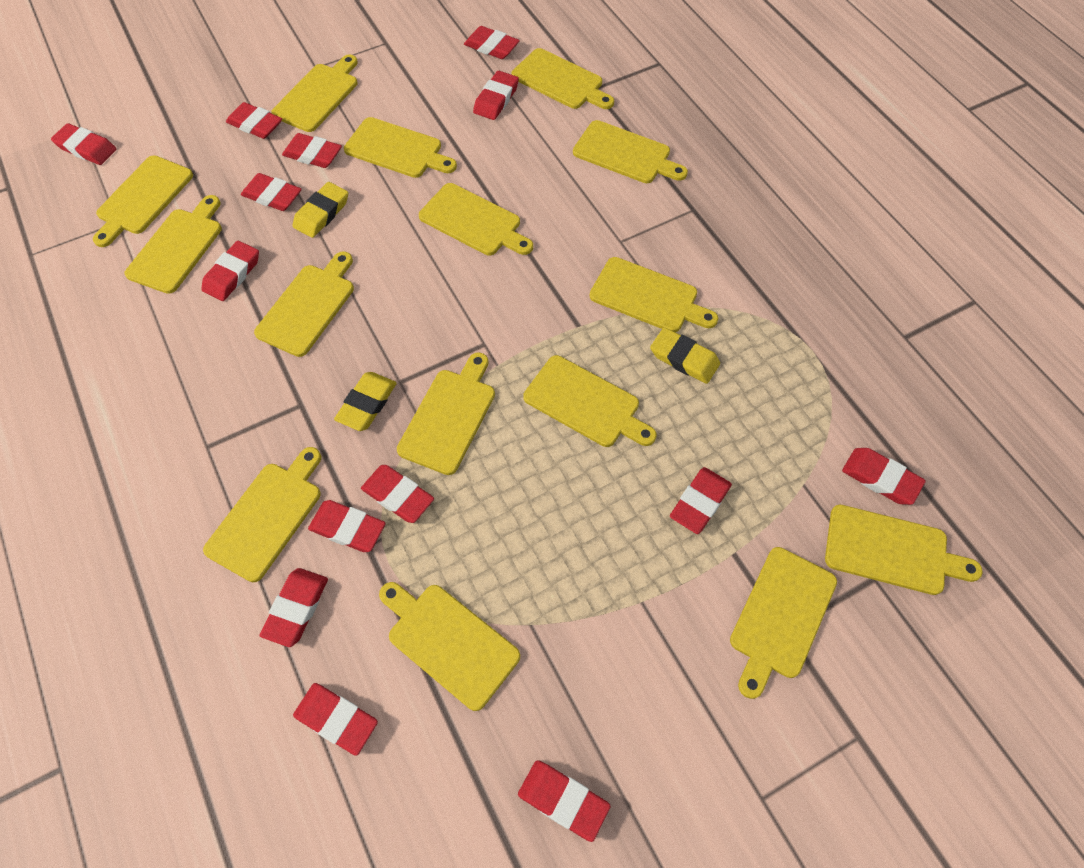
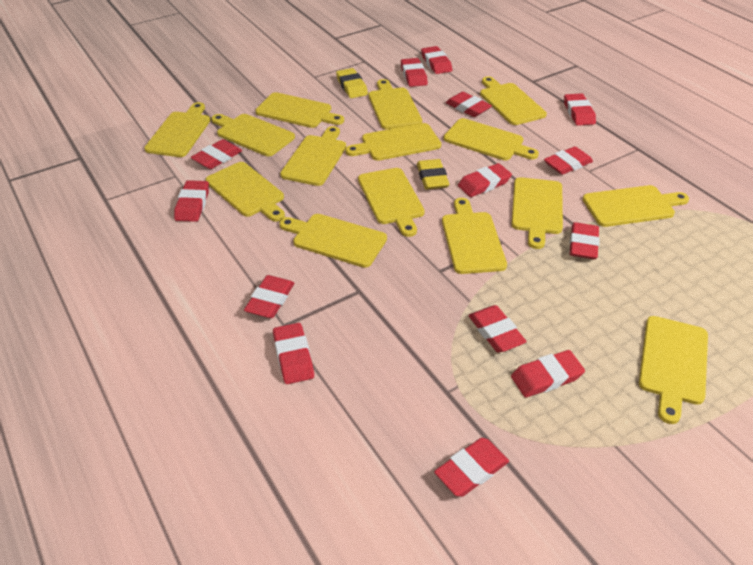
yellow eraser: [293,182,348,238] [334,372,397,431] [650,327,720,384] = 3 -> [336,68,368,98] [417,159,449,190] = 2

